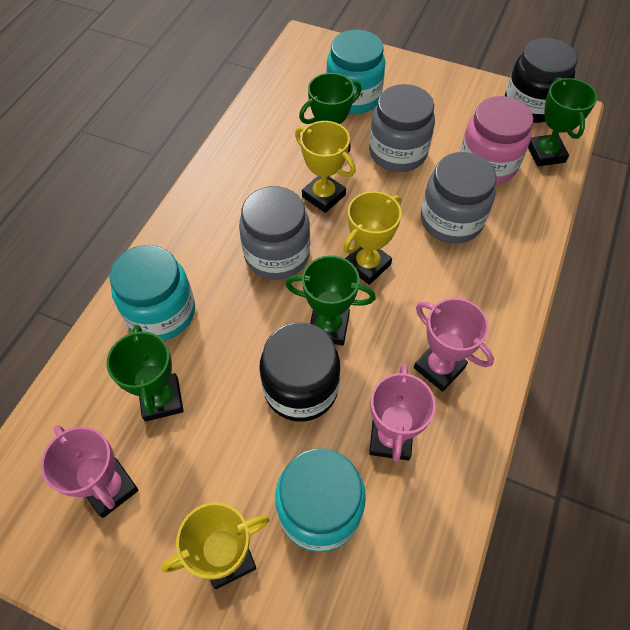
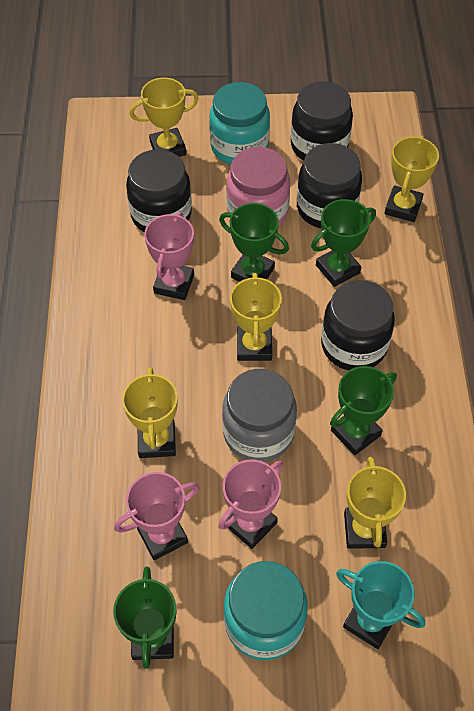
black jar: [259,322,340,422] [505,38,578,123] = 2 -> [126,149,192,232] [291,81,353,161] [297,143,362,228] [321,280,395,371] = 4
grey jar: [239,186,310,280] [369,84,435,172] [421,152,497,244] = 3 -> [222,369,297,462] = 1
turquoise jar: [109,245,195,340] [275,448,366,552] [326,30,385,114] = 3 -> [209,82,270,165] [224,561,308,660] = 2
turquoise trophy: none = 0 -> [336,561,425,649] = 1
yellow trophy: [161,502,269,589] [295,121,356,213] [343,191,402,285] = 3 -> [122,367,178,458] [130,78,199,157] [230,273,282,361] [344,457,406,549] [384,136,439,222] = 5

